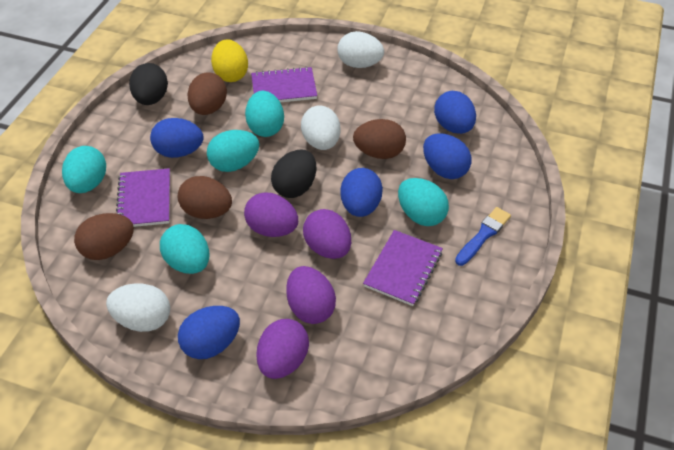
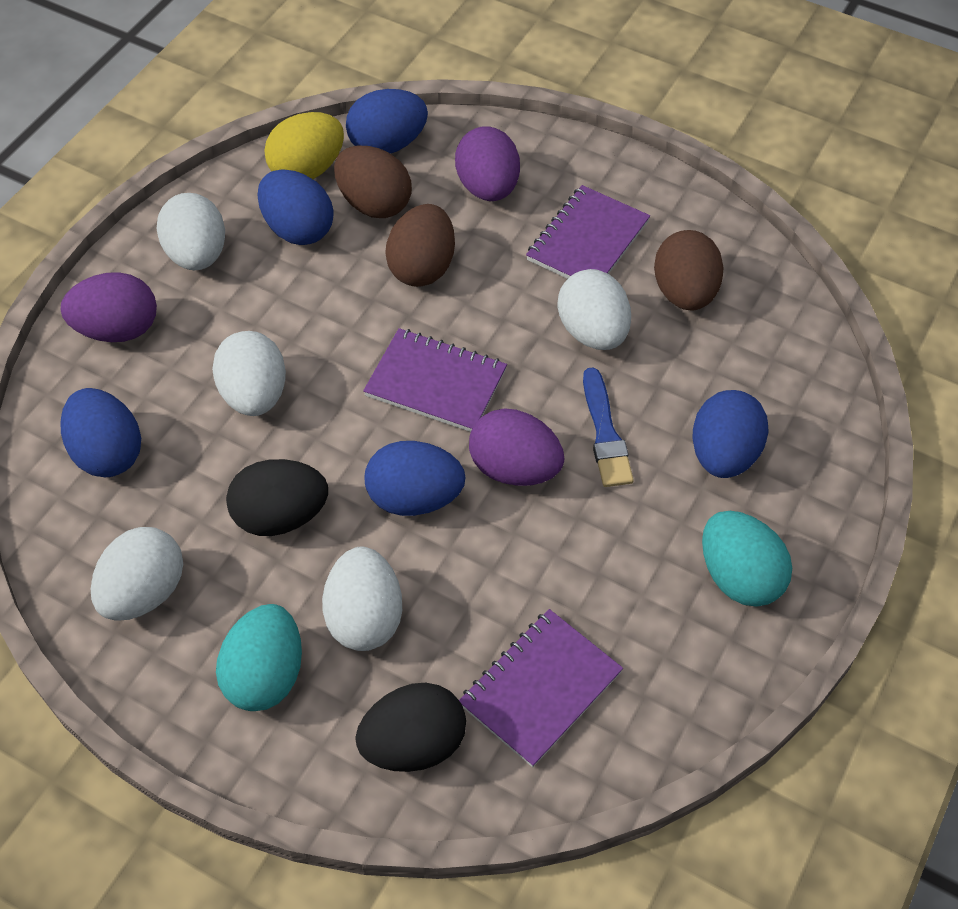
brown egg: [74,213,134,260] [178,176,232,219] [188,72,227,115] [353,119,406,159] = 4 -> [334,146,412,218] [385,204,455,287] [654,230,724,311] = 3
purple egg: [244,193,298,237] [256,319,309,379] [286,266,336,324] [303,209,351,259] = 4 -> [61,272,157,342] [455,126,520,201] [469,408,564,486] = 3
turquoise egg: [62,146,106,193] [160,224,209,274] [207,130,259,172] [245,91,284,137] [398,178,449,226] = 5 -> [216,604,302,711] [702,511,792,607] = 2
white egg: [106,283,170,332] [301,105,341,150] [337,31,384,68] = 3 -> [91,527,183,621] [157,193,225,270] [212,331,286,416] [322,547,402,651] [558,269,631,350] = 5

